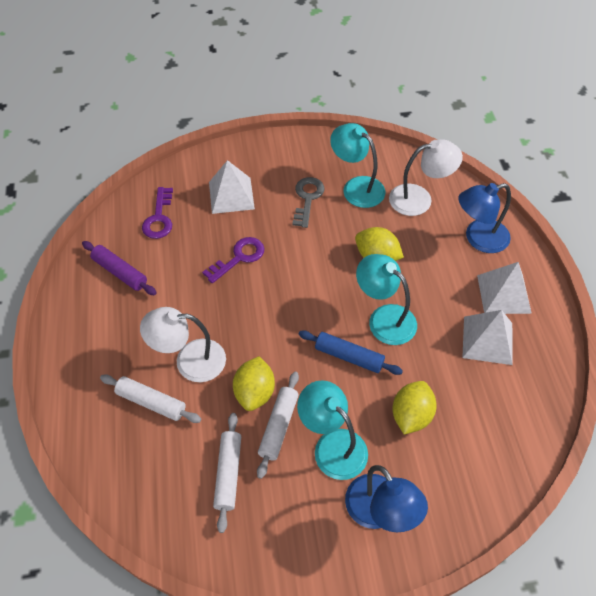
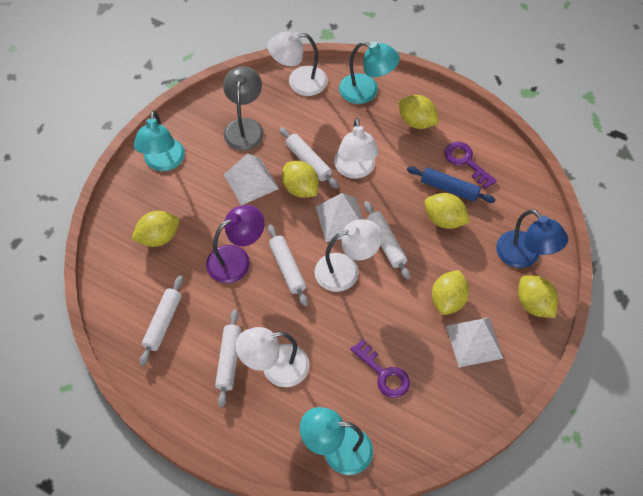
blue lamp: [345,465,428,532] [459,183,511,253] = 2 -> [496,209,568,268] = 1
grey key: [292,177,325,228] = 1 -> none = 0
grey lamp: none = 0 -> [223,66,264,151] = 1
purple lamp: none = 0 -> [206,205,265,283] = 1
purple rolling pin: [82,241,157,295] = 1 -> none = 0
white lamp: [140,307,226,382] [389,139,463,216] = 2 -> [235,327,309,387] [268,31,327,96] [315,219,382,292] [334,118,379,179] = 4
white rolling pin: [100,375,201,423] [213,413,241,533] [257,372,299,479] = 3 -> [140,276,183,366] [215,309,241,408] [268,224,308,306] [279,127,339,189] [364,201,410,280] = 5
yellow lemon: [233,356,275,411] [355,227,404,261] [393,381,437,434] = 3 -> [131,211,179,247] [282,161,319,198] [399,95,439,129] [424,193,470,229] [432,270,469,315] [518,275,558,318] = 6

